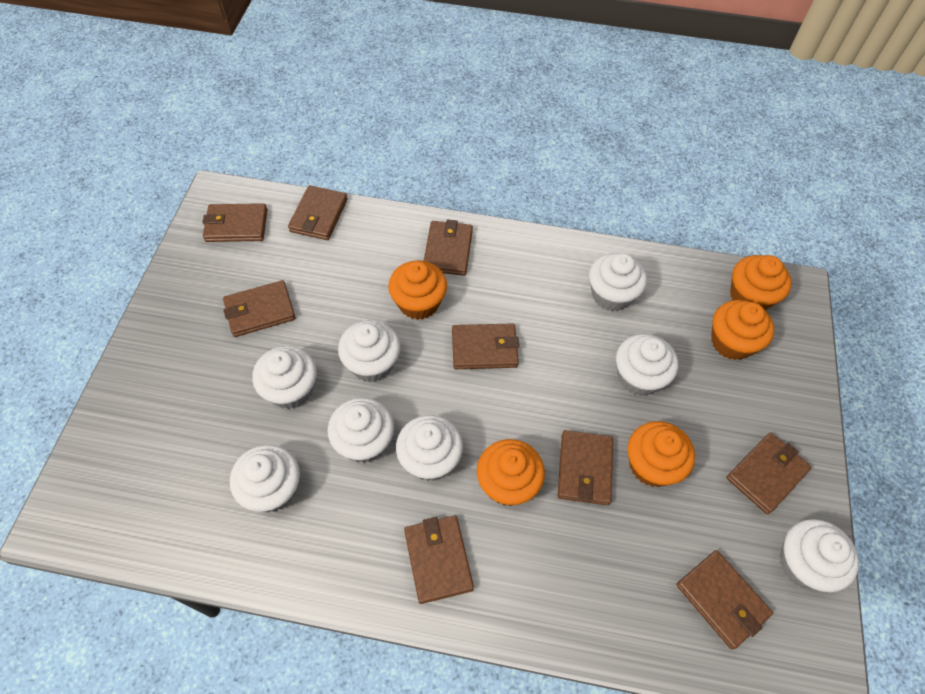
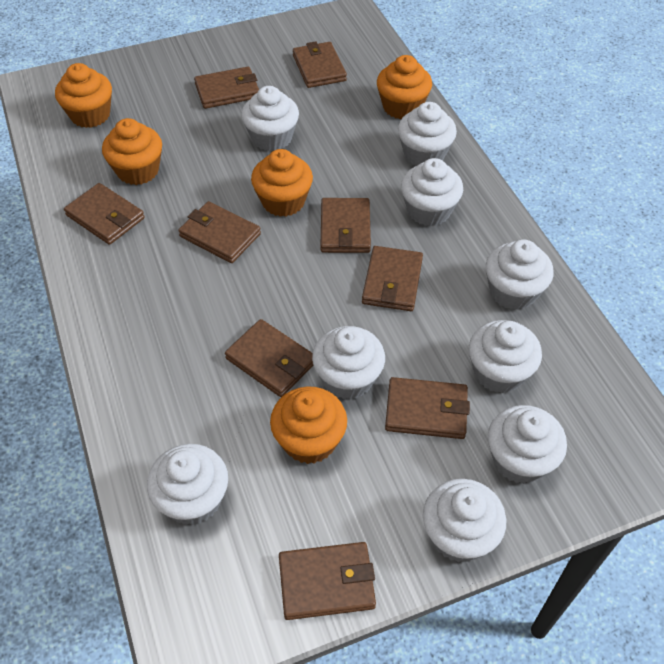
white cupcake: [230,445,300,512] [252,346,317,409] [327,398,394,463] [338,320,400,382] [396,415,463,481] [589,253,647,311] [616,334,678,396] [779,519,859,592] = 8 -> [147,444,228,525] [241,86,299,151] [312,326,385,400] [398,102,457,166] [401,158,463,226] [423,479,506,562] [469,320,542,393] [486,239,554,310] [488,405,567,484] = 9

